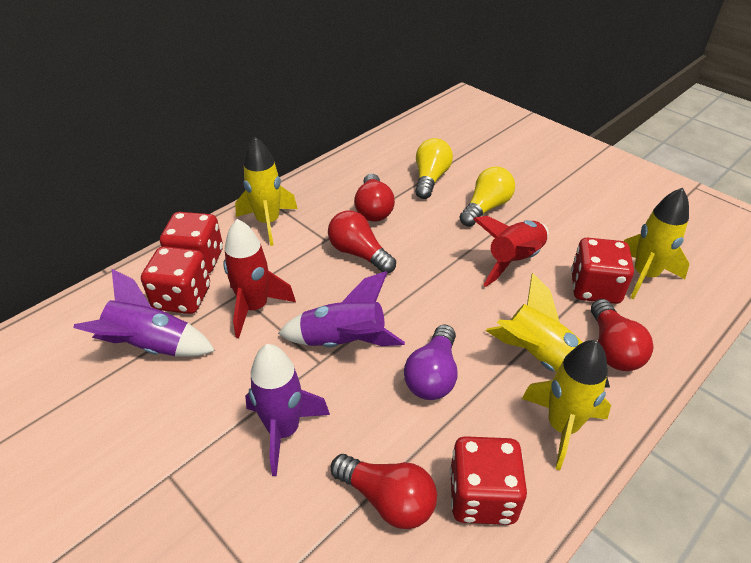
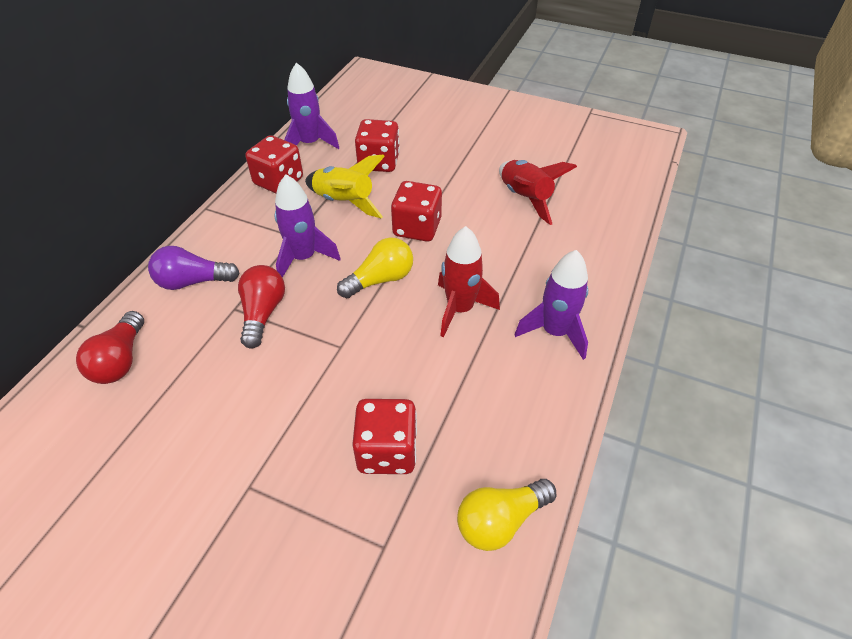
red light bulb: [328,210,396,273] [331,454,437,529] [354,173,395,222] [591,299,654,371] = 4 -> [76,311,144,384] [238,265,285,348] = 2
yellow rocket: [235,137,298,246] [486,273,610,388] [522,340,611,470] [624,188,690,299] = 4 -> [305,155,385,218] = 1

